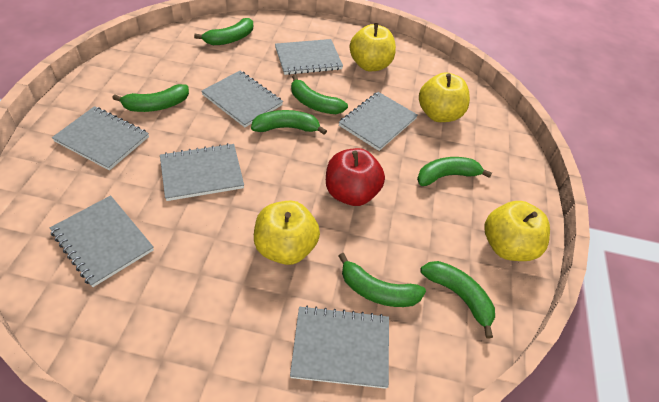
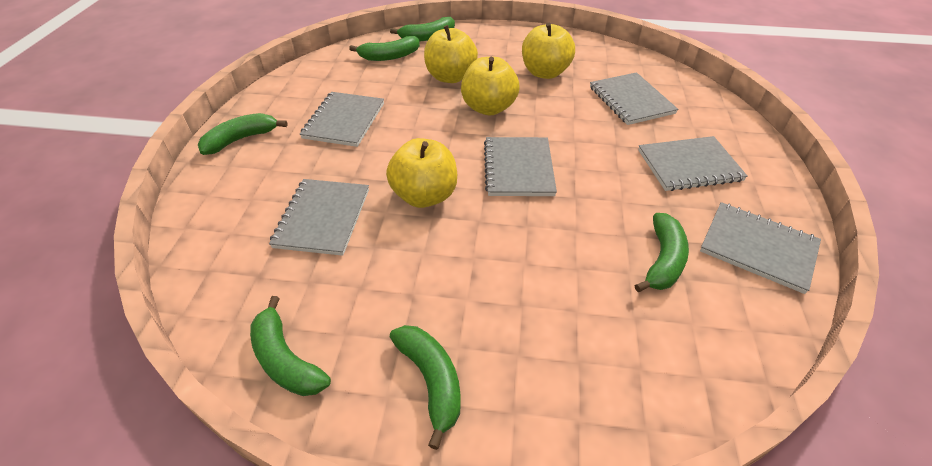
green banana: [112,84,189,112] [194,18,253,45] [251,110,327,135] [291,75,348,114] [338,253,426,307] [417,157,492,186] [420,261,495,339] = 7 -> [198,113,287,155] [250,296,331,396] [349,36,420,61] [390,17,455,42] [390,325,461,450] [635,213,689,292] = 6
grey notebook: [50,195,154,287] [52,106,149,171] [160,143,244,201] [201,71,283,127] [275,39,343,75] [290,306,389,389] [339,92,418,151] = 7 -> [269,179,369,256] [300,92,384,147] [484,137,557,196] [590,72,678,125] [638,136,748,191] [700,202,821,294] = 6
red apple: [326,148,385,206] = 1 -> none = 0

